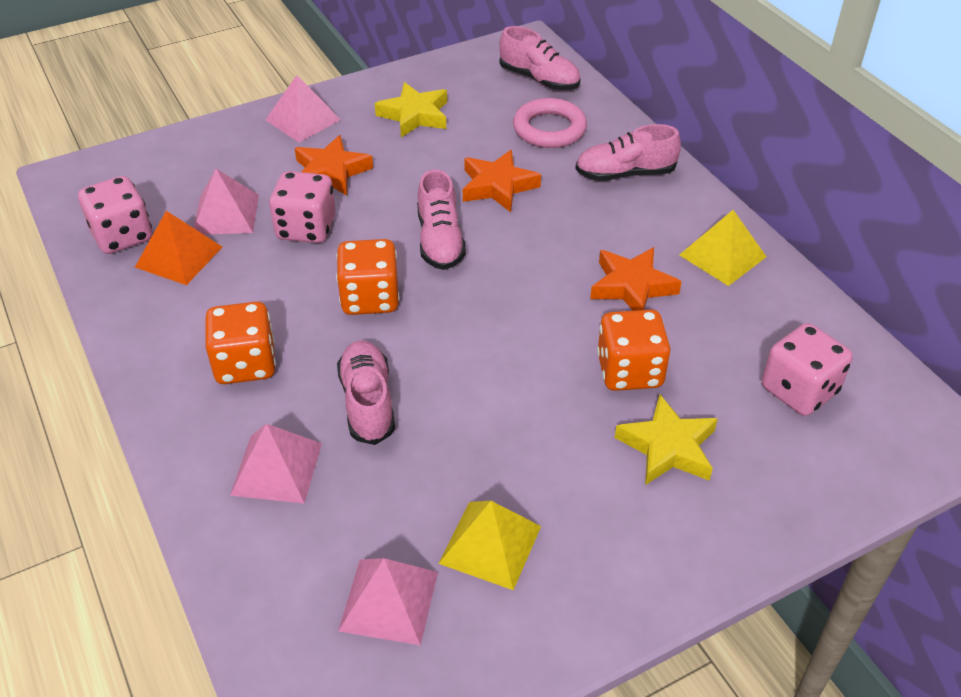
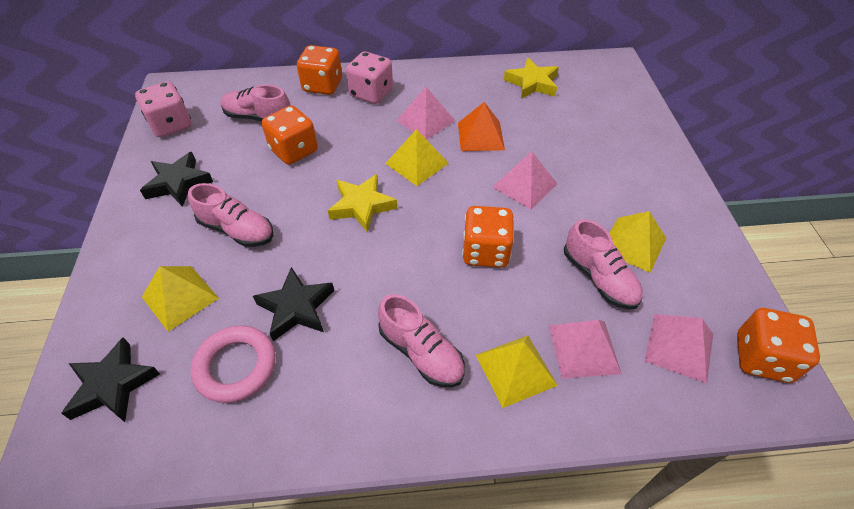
black star: none = 0 -> [61,337,160,422] [140,152,213,207] [253,267,334,341] = 3
orange dice: [206,302,276,384] [336,239,400,315] [597,310,670,391] = 3 -> [262,105,318,165] [297,45,342,95] [462,206,514,268] [737,308,820,383] = 4
orange star: [295,135,373,195] [463,150,541,212] [590,247,682,311] = 3 -> none = 0
pink dice: [78,176,152,254] [269,171,336,243] [762,323,853,416] = 3 -> [135,81,191,137] [346,52,393,104] = 2
yellow pyramid: [438,501,541,590] [680,210,767,286] = 2 -> [142,266,219,332] [385,129,449,186] [476,335,558,408] [609,211,666,273] = 4

